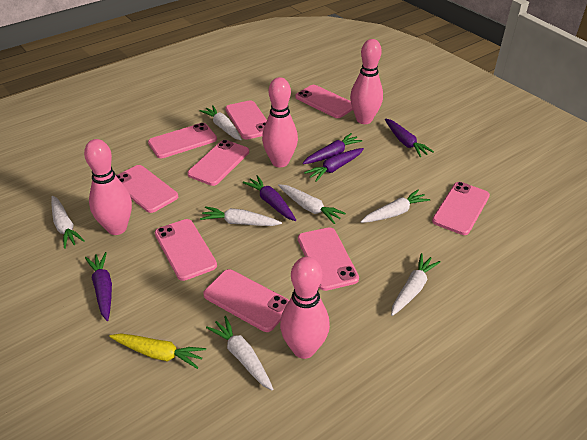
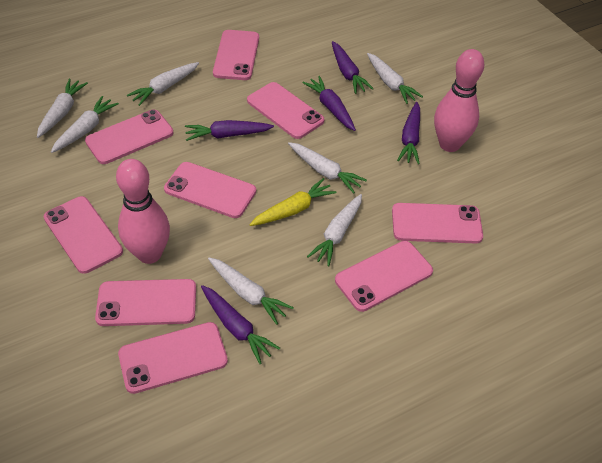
pink bowling pin: [84,139,132,235] [262,77,298,167] [280,257,330,359] [350,39,383,124] = 4 -> [116,159,170,264] [434,49,484,152] = 2

